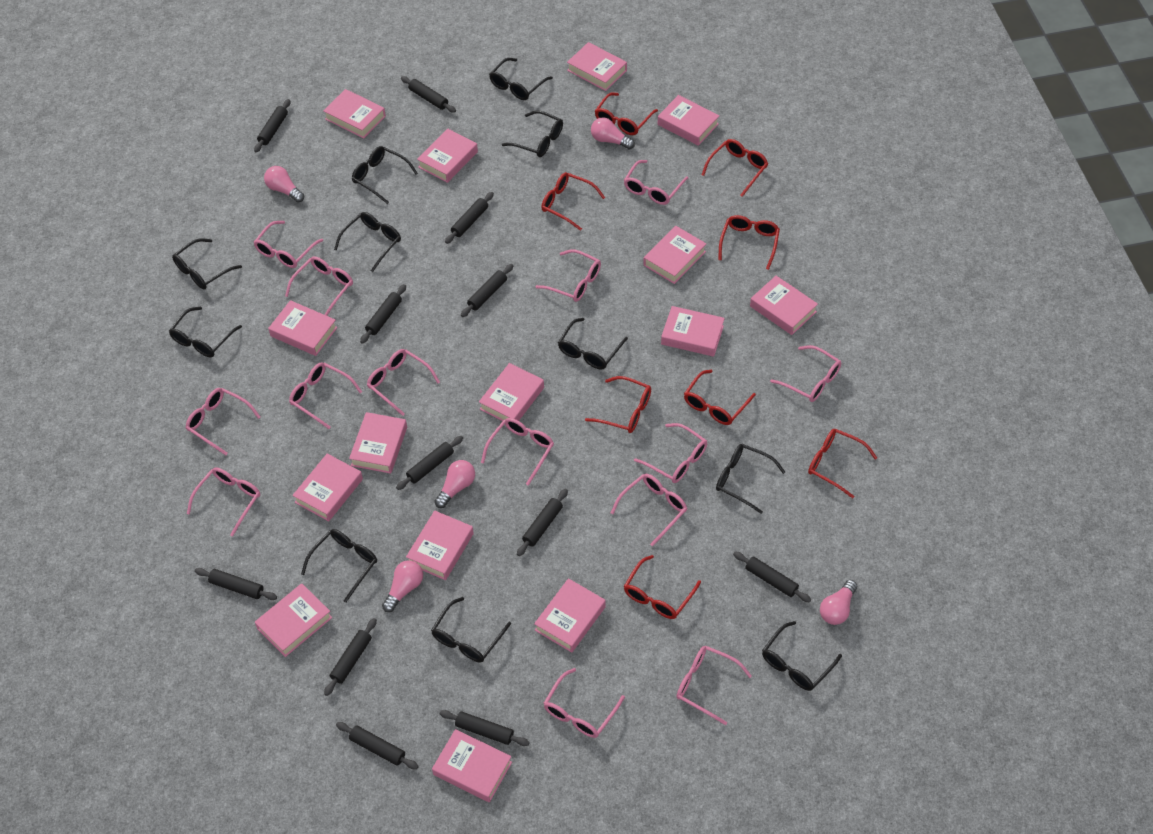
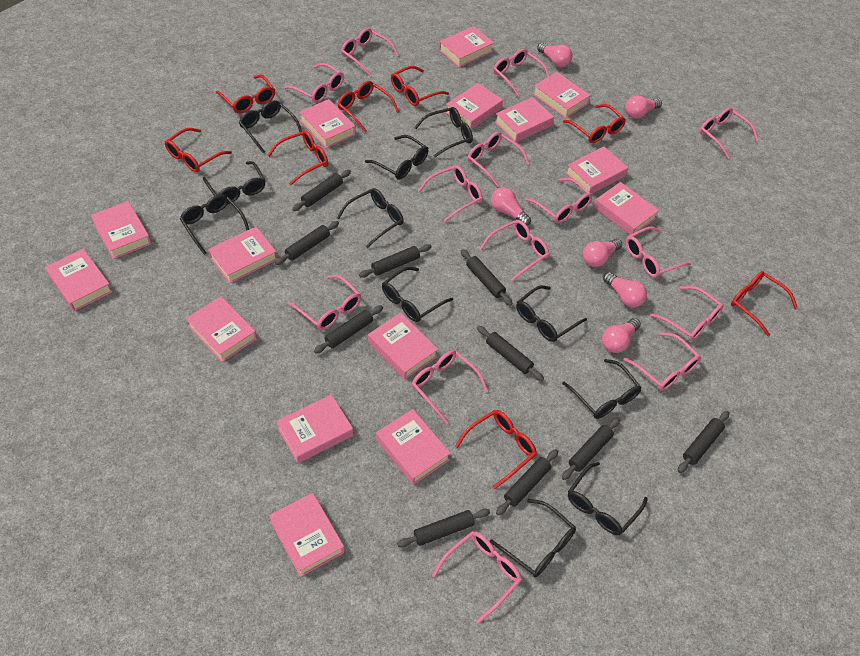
black rolling pin: [195,568,277,600] [254,99,290,152] [324,618,377,696] [336,722,419,769] [360,284,406,344] [396,436,463,490] [401,76,456,113] [440,710,530,746] [445,192,494,244] [461,264,513,317] [517,489,568,556] [733,552,812,602] = 12 -> [275,221,339,265] [292,170,351,211] [314,305,383,354] [359,244,432,278] [397,509,490,547] [461,249,512,306] [477,326,544,381] [496,449,559,516] [562,417,620,480] [678,411,729,473] = 10
pink light bulb: [264,166,304,203] [382,560,423,612] [434,460,475,508] [591,117,635,149] [820,580,857,625] = 5 -> [491,187,531,226] [537,43,573,67] [583,239,622,267] [602,318,641,353] [603,272,647,308] [625,95,662,119] = 6

